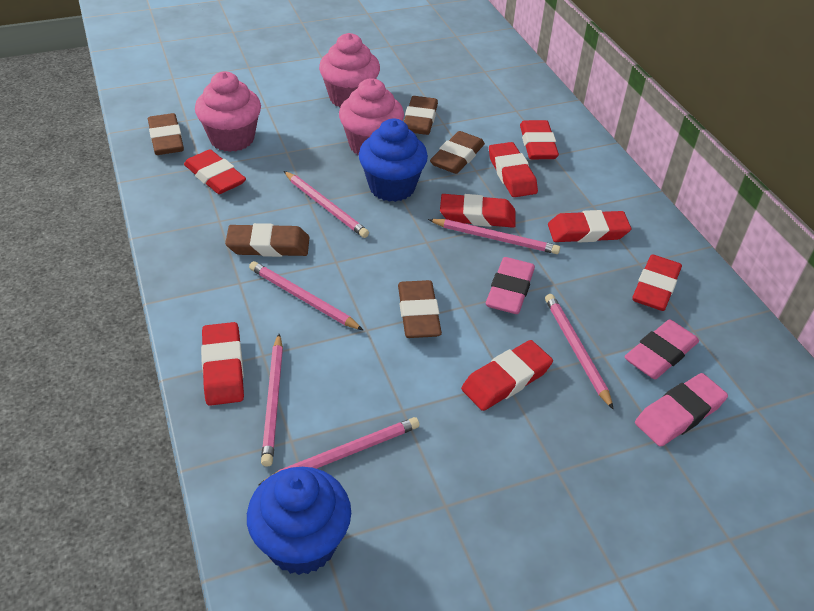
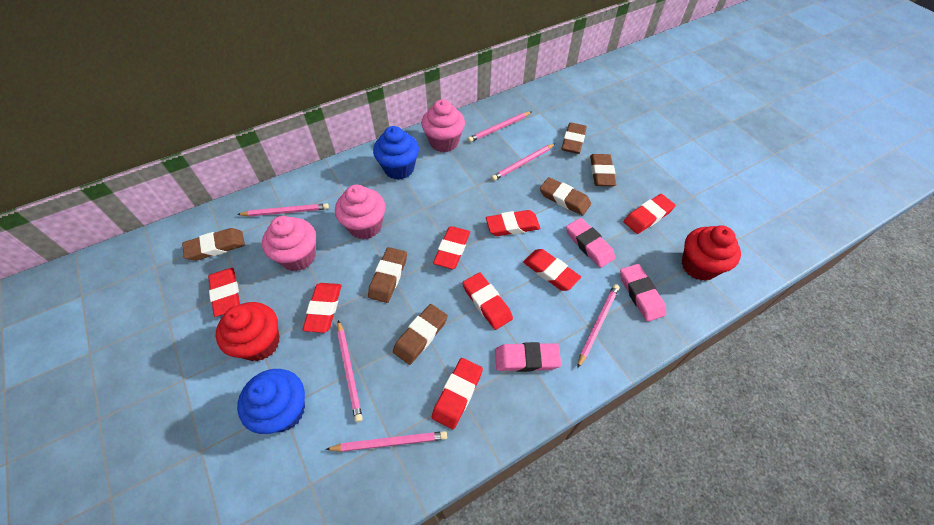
brown eraser: [148,113,184,155] [225,223,309,257] [398,280,442,338] [404,96,438,135] [430,131,485,174] = 5 -> [182,228,245,261] [368,247,407,303] [393,304,448,365] [540,177,591,216] [562,122,587,154] [590,154,617,186] = 6
red cupcake: none = 0 -> [216,302,280,361] [682,225,741,281] = 2

